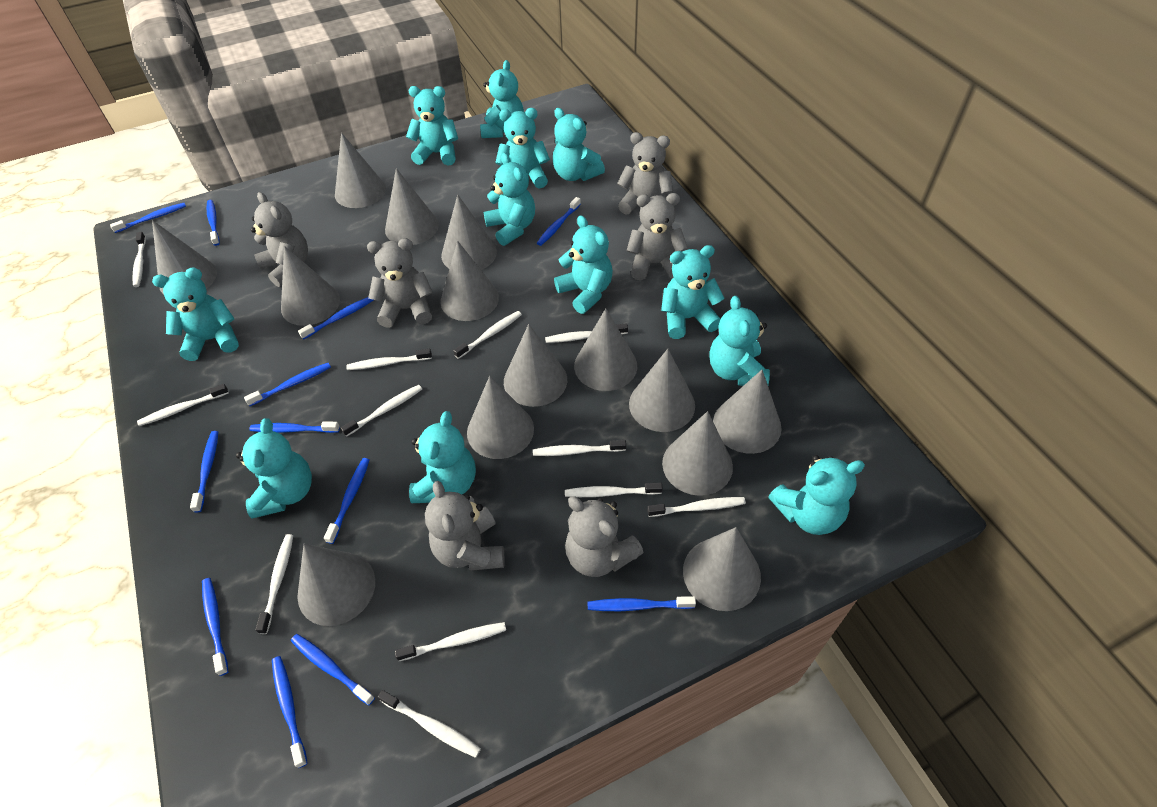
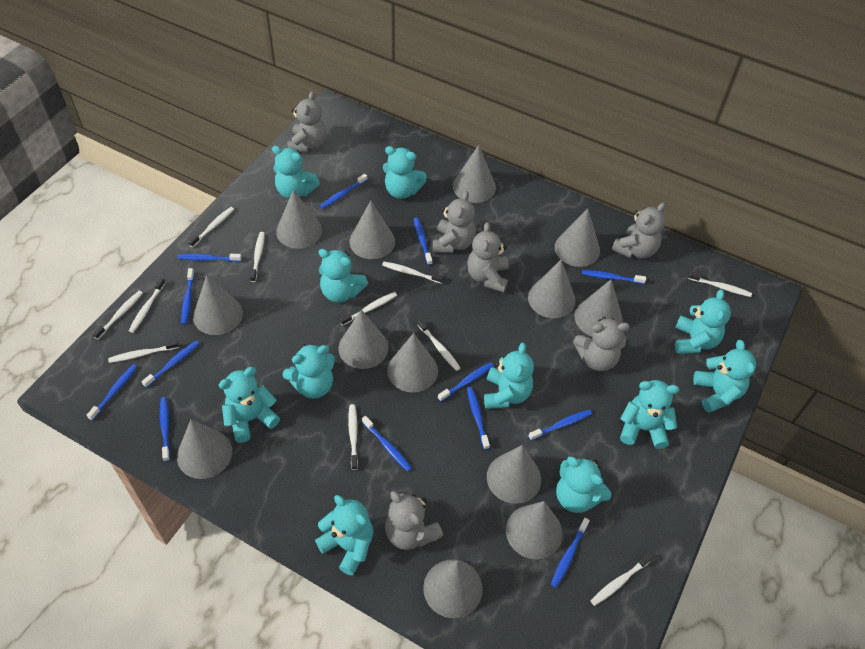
blue toothbrush: [110,203,186,233] [190,431,218,512] [202,578,228,676] [207,200,220,246] [244,363,331,406] [249,422,340,433] [272,656,308,768] [291,634,375,706] [298,297,374,340] [324,458,369,544] [537,197,581,246] [588,596,696,611] = 12 -> [87,364,138,421] [141,341,200,388] [160,397,170,462] [178,254,242,262] [181,268,194,325] [320,174,368,209] [362,416,412,472] [414,217,432,265] [438,362,494,402] [467,387,490,450] [529,409,592,440] [551,518,590,588] [582,270,646,284] = 13
grey cone: [152,220,217,294] [281,246,340,326] [297,544,375,626] [335,133,386,208] [385,168,439,245] [440,241,499,321] [441,194,497,270] [467,376,534,459] [504,324,567,407] [574,309,637,391] [629,349,695,432] [662,411,733,496] [683,527,761,611] [713,370,782,454] = 14 -> [177,419,232,479] [193,275,243,335] [276,190,322,249] [338,309,388,369] [349,201,395,259] [387,333,438,392] [423,560,483,618] [453,145,496,203] [487,445,541,504] [506,501,562,559] [528,260,576,318] [555,208,600,267] [574,280,623,336] = 13
turquoise teddy bear: [152,267,239,361] [236,418,312,519] [406,86,458,166] [409,411,476,503] [480,60,524,138] [484,153,535,246] [495,108,550,189] [553,108,605,181] [554,215,613,314] [661,245,725,339] [709,296,770,386] [768,455,865,535] = 12 -> [219,367,280,443] [272,145,320,199] [282,344,335,399] [315,495,373,575] [318,249,368,303] [383,146,427,199] [484,343,534,409] [556,457,611,513] [620,380,679,449] [675,289,731,354] [693,340,756,413] = 11
white toothbrush: [132,232,146,287] [137,384,229,426] [255,534,293,634] [341,385,422,437] [346,349,432,370] [378,690,481,758] [395,622,506,661] [453,311,522,359] [533,440,626,456] [545,323,628,343] [565,483,663,497] [647,497,746,517] = 12 -> [93,291,143,339] [108,340,179,363] [129,278,165,333] [188,207,234,247] [250,232,265,282] [340,292,397,326] [348,404,358,470] [382,262,443,284] [418,319,460,371] [590,553,653,606] [688,272,752,297] = 11

